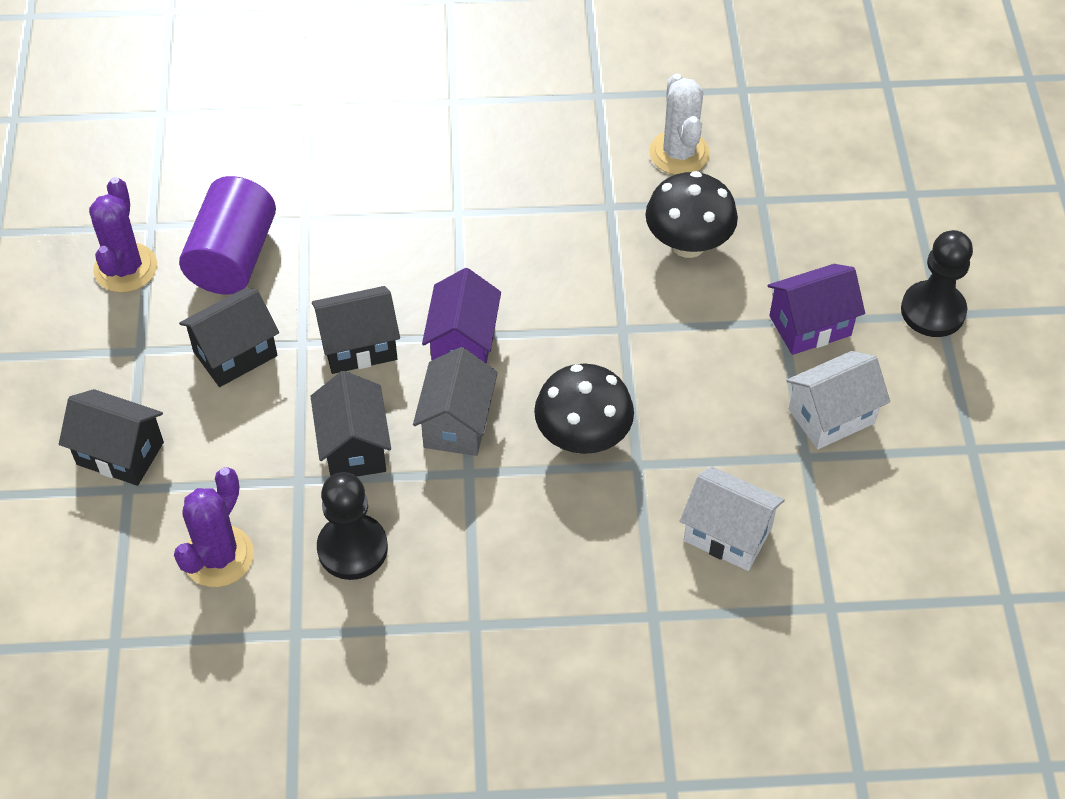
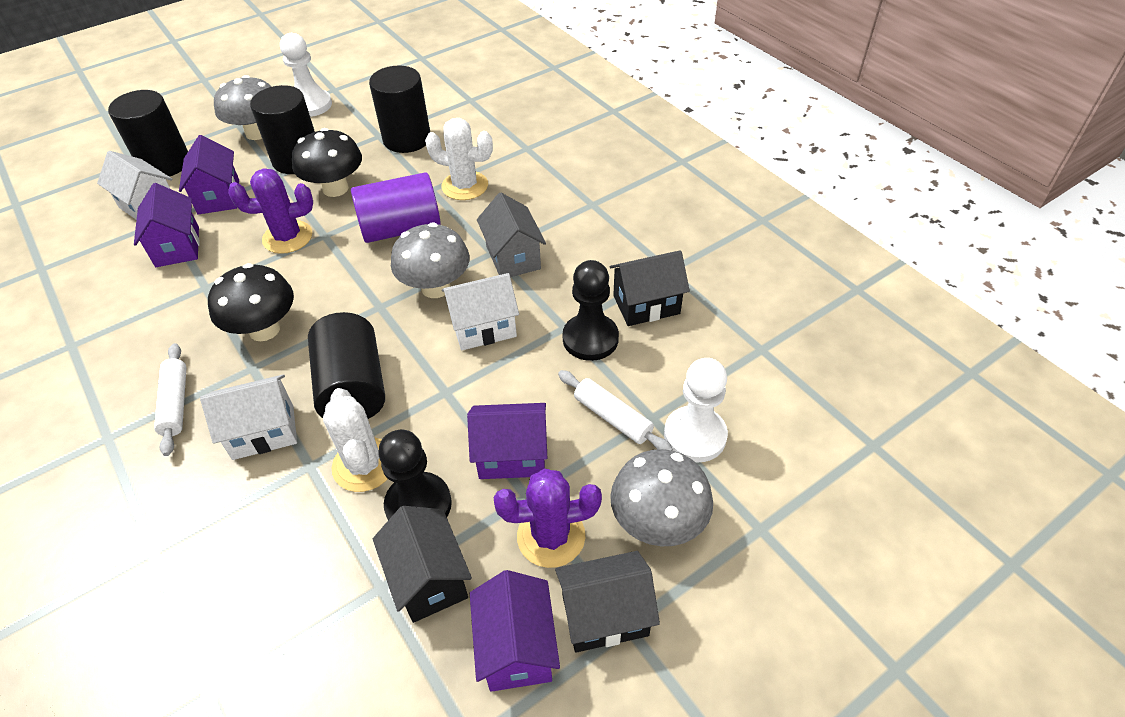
black cylinder: none = 0 -> [108,90,188,177] [250,85,315,174] [308,312,385,419] [369,65,430,153] = 4
black house: [59,389,164,486] [179,288,279,387] [310,371,391,477] [312,286,400,374] = 4 -> [373,506,472,623] [555,551,660,653] [609,250,690,326] = 3
grey mushroom: none = 0 -> [214,75,272,140] [391,222,470,298] [610,449,713,546] = 3
purple house: [422,268,501,364] [768,264,865,355] = 2 -> [134,183,200,267] [179,135,239,214] [467,403,547,479] [470,570,560,692] = 4
white cactus: [649,73,710,175] = 1 -> [323,388,388,492] [425,118,493,200] = 2
white house: [680,466,785,571] [786,351,890,449] = 2 -> [97,151,173,220] [200,374,297,460] [442,273,519,350] = 3
white pawn: none = 0 -> [280,33,332,117] [664,358,728,463] = 2
white rolling pin: none = 0 -> [154,343,187,456] [558,370,673,451] = 2

